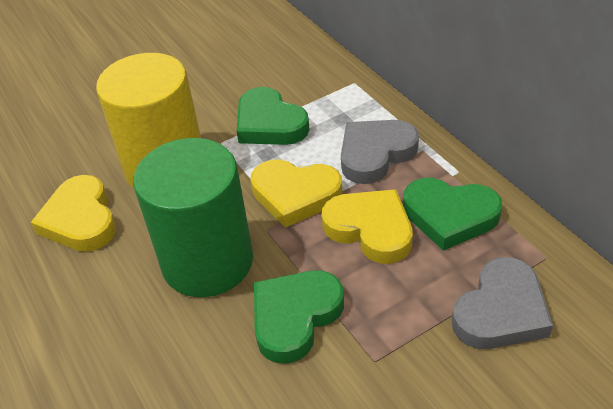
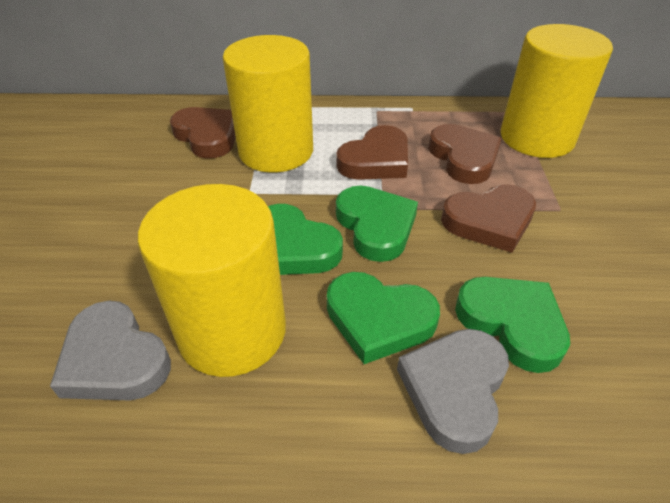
brown heart: none = 0 -> [170,107,236,159] [336,125,408,180] [428,124,502,184] [441,184,536,253] = 4
green cylinder: [133,138,253,297] = 1 -> none = 0
green heart: [237,87,310,145] [254,270,344,364] [403,178,502,251] = 3 -> [268,204,343,275] [327,272,440,364] [336,185,418,262] [455,277,570,373] = 4
yellow cylinder: [96,53,201,188] = 1 -> [138,184,286,377] [223,35,313,173] [501,24,613,158] = 3
yellow heart: [31,175,116,252] [251,159,342,228] [321,189,413,264] = 3 -> none = 0

